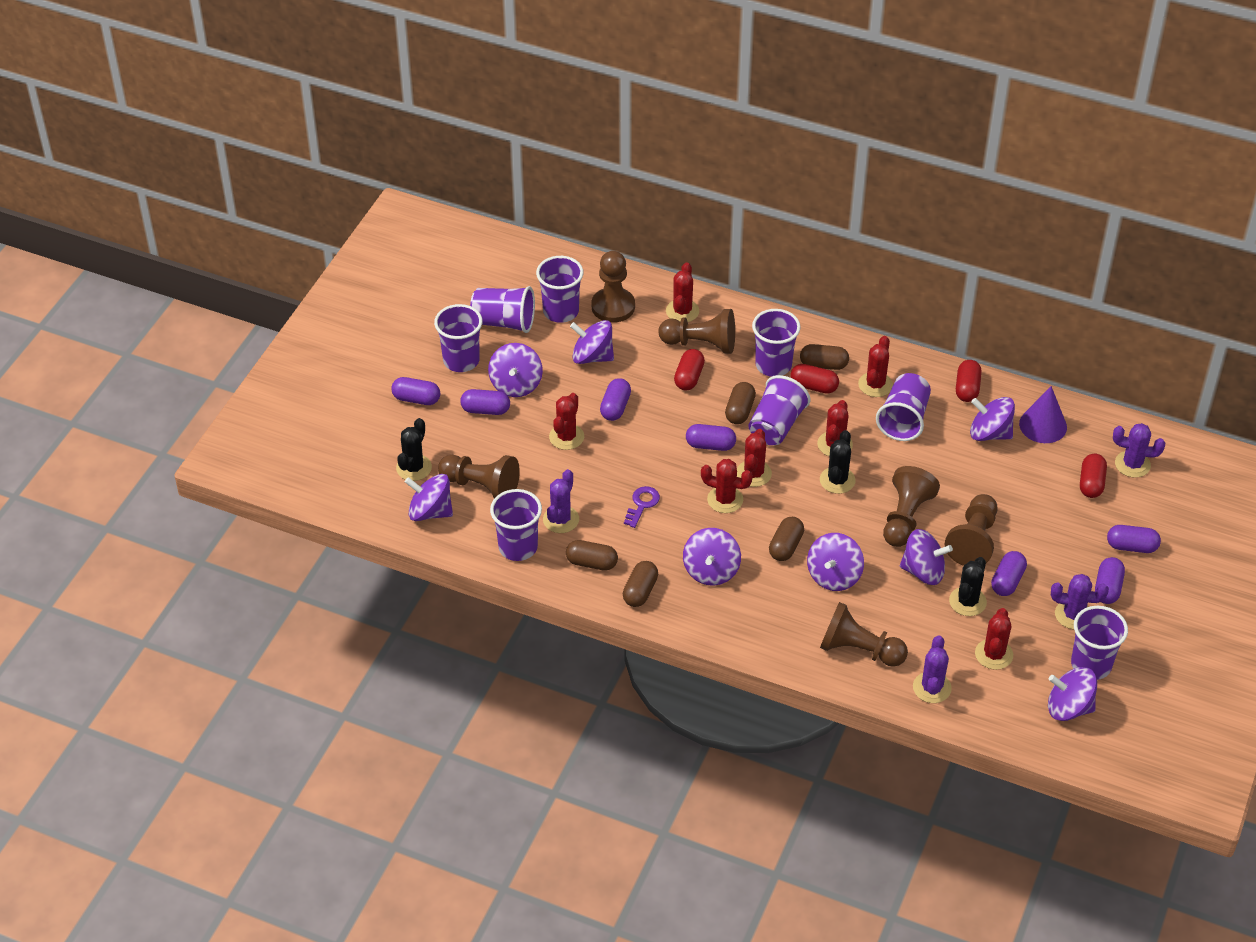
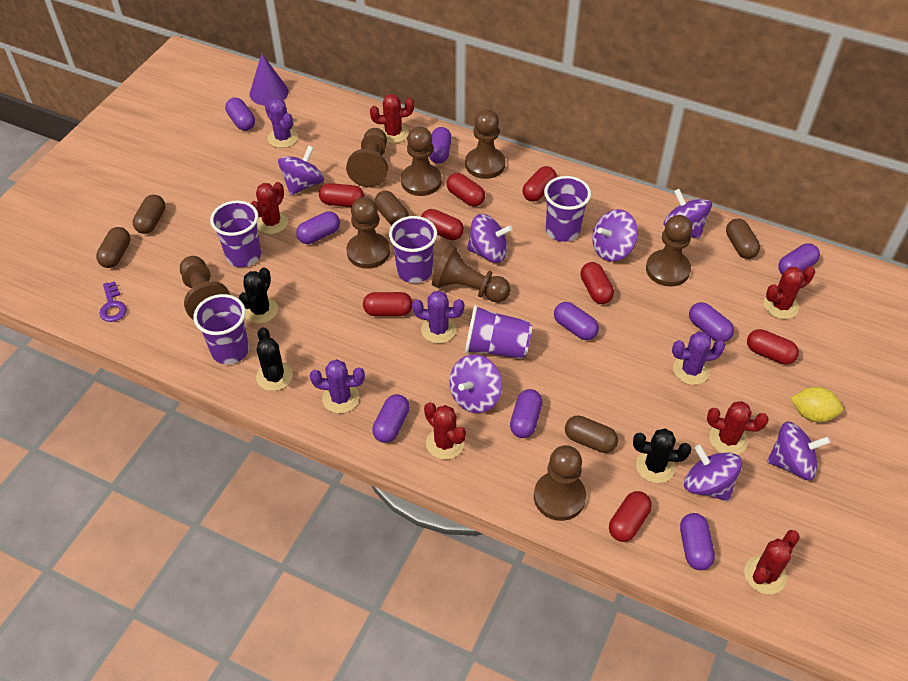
brown pawn: [438,455,520,499] [591,251,635,323] [659,309,735,354] [820,602,908,667] [883,466,940,547] [945,494,998,566] = 6 -> [180,256,230,320] [346,128,388,187] [347,197,390,269] [401,126,442,196] [432,244,510,303] [465,110,506,179] [534,445,586,521] [646,215,692,287] = 8
purple capsule: [391,377,440,405] [460,389,510,415] [600,378,631,421] [686,424,736,451] [991,551,1027,596] [1095,557,1125,604] [1107,525,1161,553] = 7 -> [225,98,255,131] [296,211,340,244] [372,394,410,443] [429,127,452,164] [510,389,542,438] [554,302,599,340] [680,513,715,570] [689,302,734,342] [778,243,820,274] = 9
purple cup: [434,304,482,372] [470,286,535,333] [490,489,542,561] [536,256,583,323] [749,375,811,445] [752,309,801,377] [876,373,931,441] [1071,606,1128,680] = 8 -> [193,294,249,364] [210,201,261,267] [389,216,437,283] [465,305,532,359] [544,176,591,242] = 5
purple spinning top: [405,474,453,521] [488,343,543,397] [570,320,614,364] [683,528,741,586] [807,533,864,591] [900,529,953,585] [970,397,1015,441] [1048,667,1097,721] = 8 -> [278,146,324,195] [450,354,502,413] [467,214,512,263] [592,209,638,261] [663,189,712,239] [684,445,742,501] [767,421,831,480] = 7
red cactus: [549,393,584,450] [666,262,699,322] [701,459,753,513] [737,429,772,487] [817,400,853,456] [858,336,893,397] [975,608,1013,670] = 7 -> [251,182,288,234] [370,94,414,143] [424,402,466,460] [707,401,769,455] [744,530,800,594] [764,266,815,319] = 6
red capsule: [674,349,705,390] [790,364,839,394] [956,360,982,402] [1080,454,1107,498] = 4 -> [319,183,364,207] [363,292,413,316] [421,209,464,240] [446,173,485,206] [522,166,557,202] [580,262,614,304] [609,491,652,542] [747,329,799,365] = 8
yellow lemon: none = 0 -> [790,387,843,422] = 1

